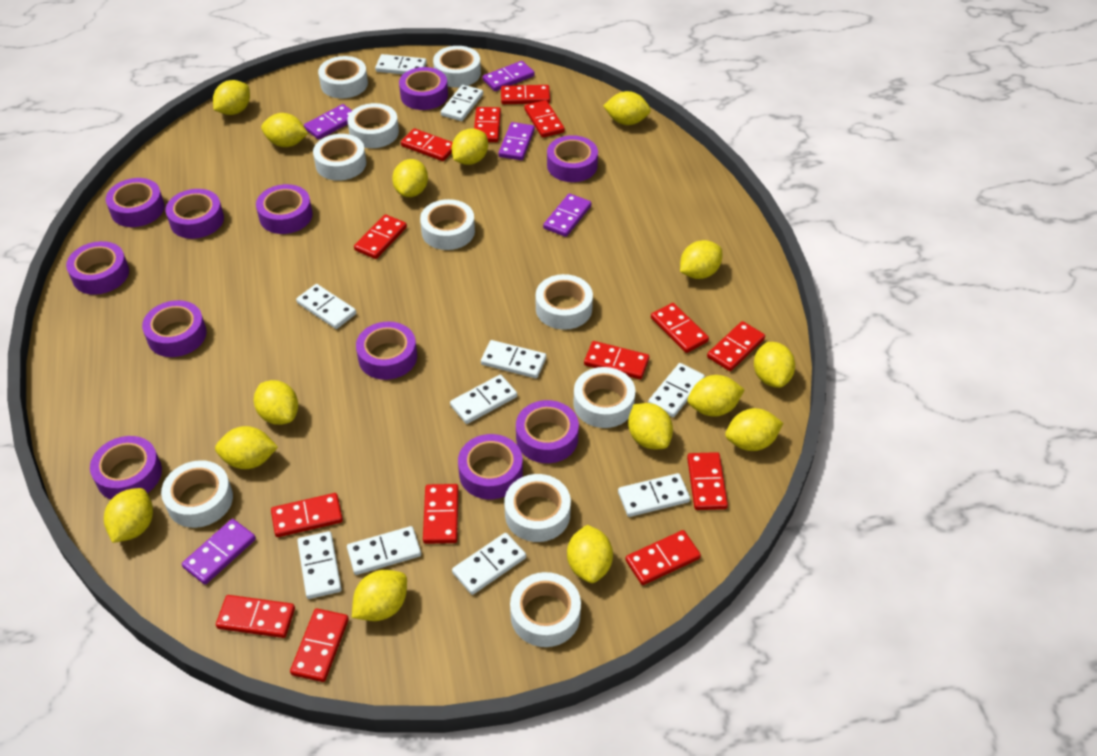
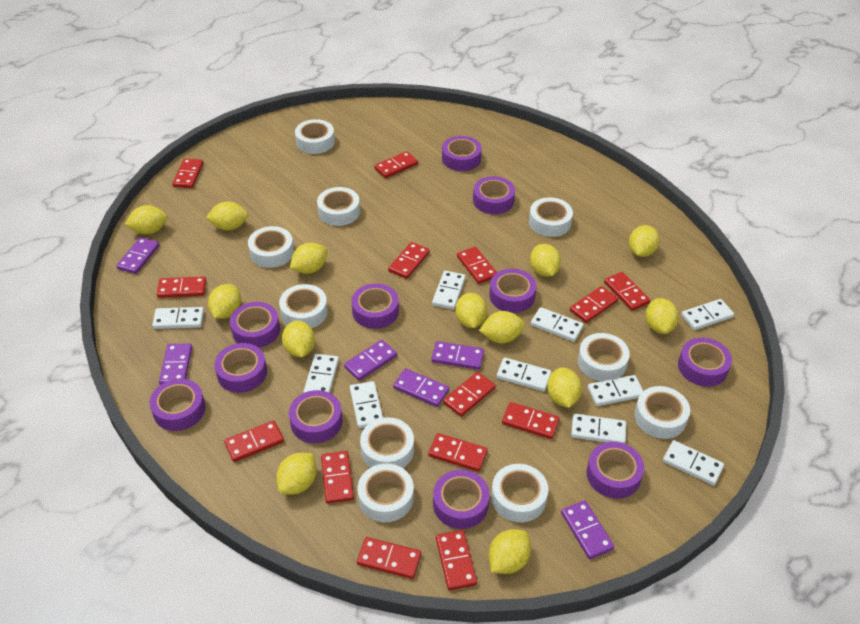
purple domino: [182,519,256,585] [304,104,352,140] [483,61,535,91] [498,122,535,160] [543,193,591,237] = 5 -> [116,237,159,274] [159,344,192,385] [344,340,397,381] [393,368,449,407] [431,341,484,370] [561,500,614,559] = 6
yellow lemon: [104,488,153,543] [213,80,250,115] [215,426,278,469] [254,380,298,425] [261,113,308,147] [352,570,407,621] [392,159,428,197] [451,129,488,165] [567,525,613,583] [603,91,651,125] [628,403,673,449] [680,240,722,279] [688,375,745,417] [725,408,783,451] [754,342,795,388] = 15 -> [125,205,168,234] [206,202,248,230] [208,284,241,319] [276,453,317,495] [282,321,315,357] [290,243,327,274] [455,293,487,328] [479,311,525,344] [489,529,531,574] [530,244,561,277] [547,367,582,408] [629,225,660,257] [645,298,679,334] = 13

